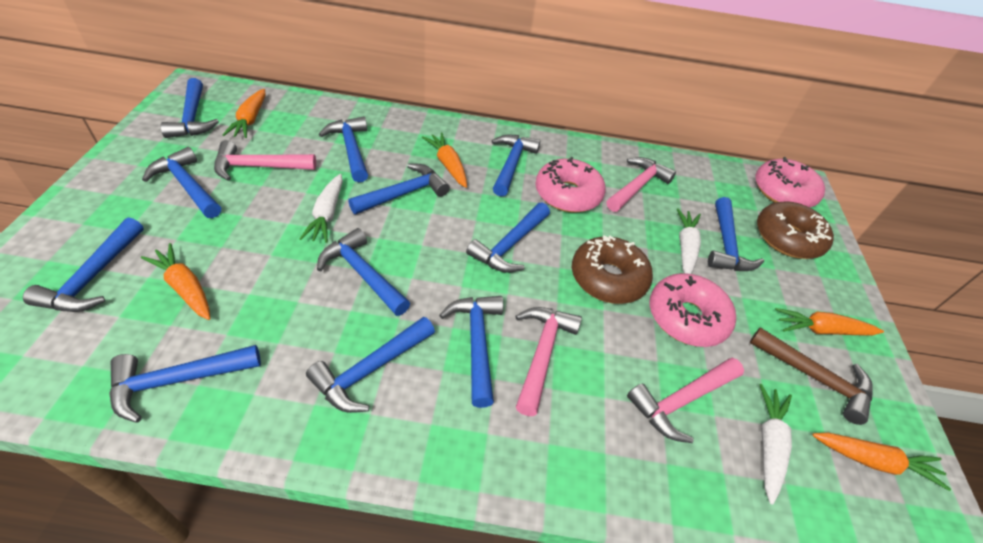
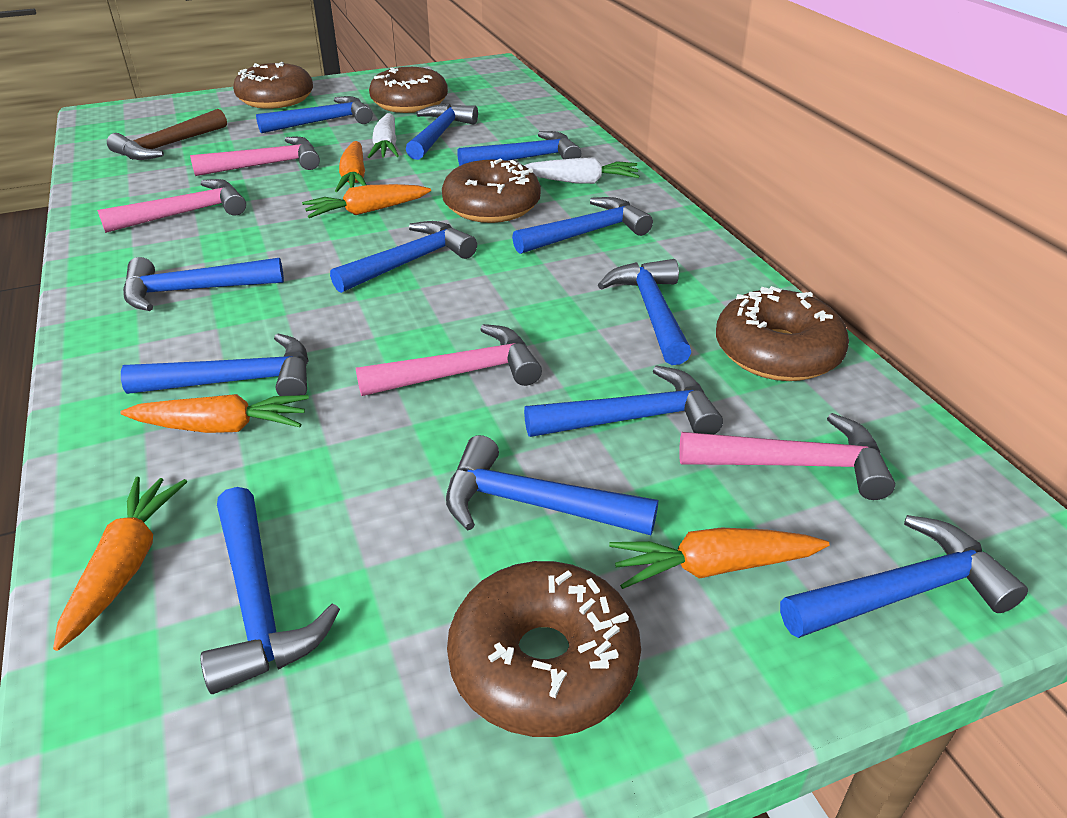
brown donut: [572,236,653,304] [757,201,834,259] = 2 -> [233,62,313,109] [369,67,448,113] [442,159,541,223] [447,561,641,737] [716,286,849,381] = 5
pink donut: [535,157,606,213] [649,273,736,347] [755,157,825,207] = 3 -> none = 0
white carrot: [299,174,343,243] [677,208,701,274] [759,384,792,505] = 3 -> [368,113,399,158] [524,157,639,184] = 2

